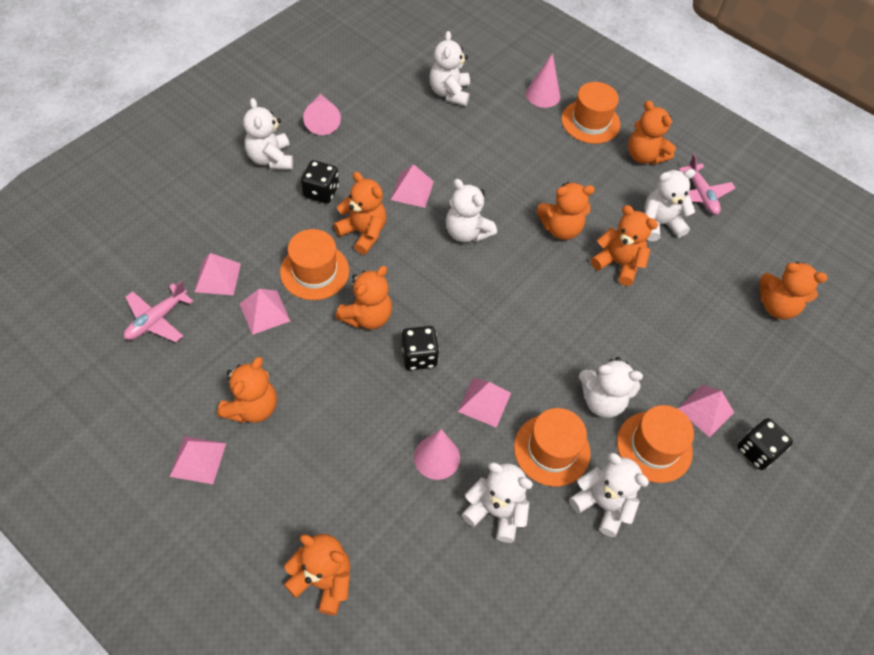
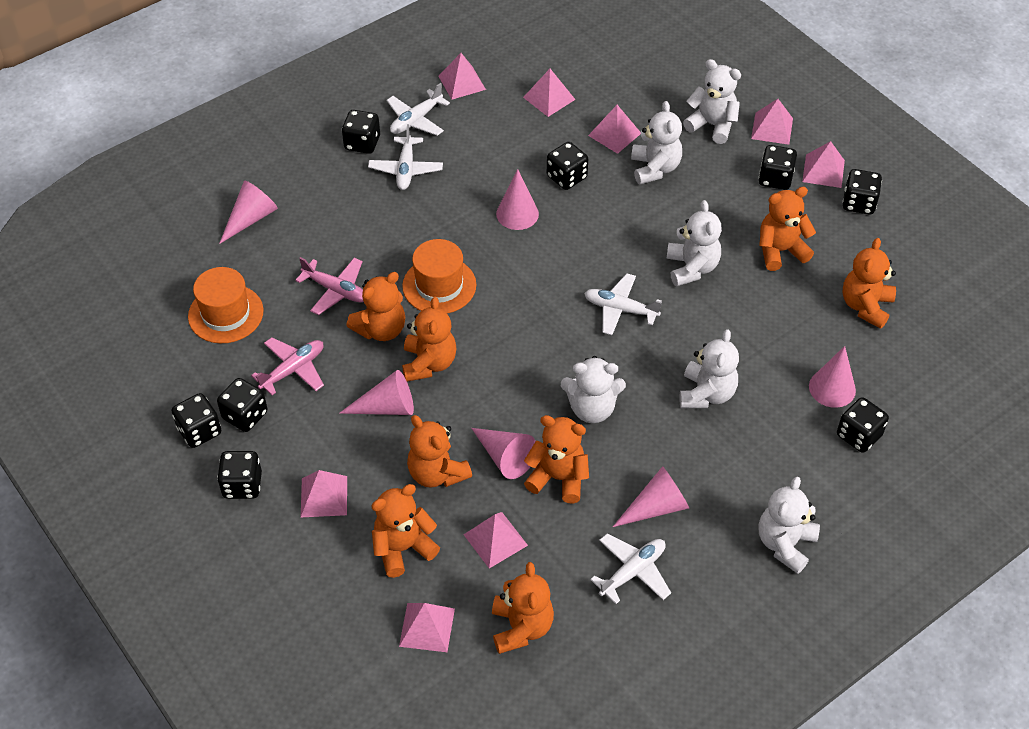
black dice: [301,160,339,204] [401,326,439,370] [737,418,793,470] = 3 -> [172,393,221,448] [217,378,268,432] [217,451,262,499] [342,110,380,154] [547,142,588,190] [758,145,797,190] [837,397,889,453] [842,169,882,214] = 8
orange hat: [280,229,349,300] [514,408,590,486] [561,82,620,144] [617,405,694,483] = 4 -> [188,267,263,344] [402,239,476,314] = 2
pink cone: [303,94,341,135] [414,429,460,480] [526,53,560,108] = 3 -> [219,181,278,244] [339,370,414,415] [471,428,536,479] [496,169,539,230] [613,466,689,527] [809,346,856,408] = 6
pink pyramid: [170,436,226,484] [195,253,241,295] [240,289,290,335] [391,164,434,208] [458,378,511,428] [677,385,734,438] = 6 -> [301,470,347,517] [399,603,455,652] [438,53,486,100] [464,512,528,569] [523,69,576,117] [588,105,641,154] [751,99,793,145] [802,141,845,188] = 8
white plane: none = 0 -> [368,124,443,190] [387,83,450,136] [584,274,662,335] [590,533,671,604] = 4
white teddy bear: [243,98,293,169] [429,31,470,106] [446,179,497,242] [462,462,533,543] [569,453,649,537] [579,357,643,418] [645,169,696,242] = 7 -> [561,356,626,423] [631,101,682,185] [666,200,722,286] [679,329,739,408] [683,59,741,144] [759,477,820,574] = 6

